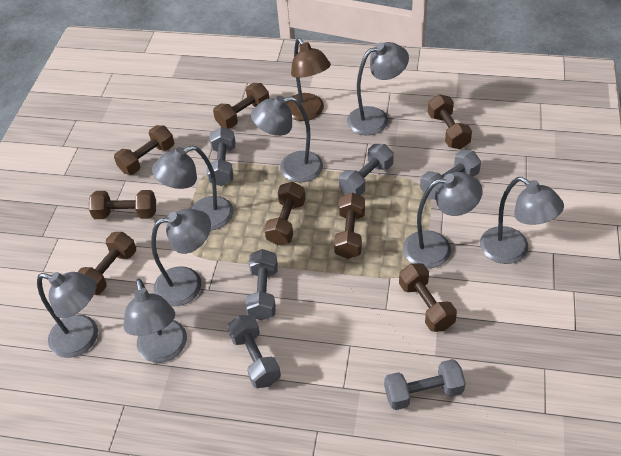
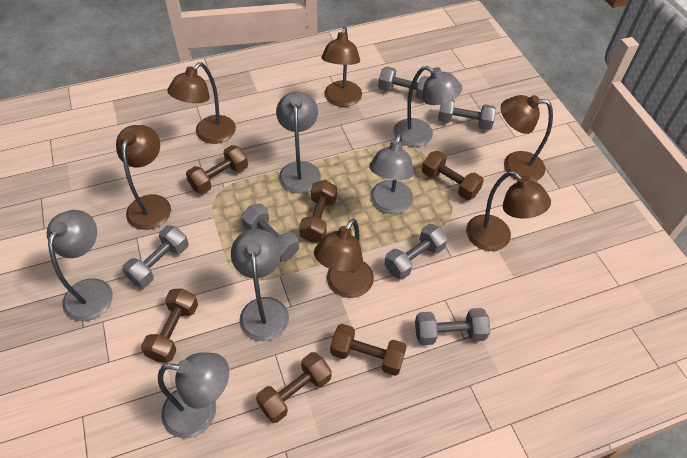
brown dumbbell: [78,232,136,295] [89,190,156,219] [114,125,174,175] [213,83,269,129] [264,182,306,245] [334,193,365,259] [399,263,457,332] [428,94,472,149] = 8 -> [141,288,198,363] [186,145,248,194] [256,352,331,423] [299,180,337,243] [330,324,407,376] [422,151,484,200] = 6
brown lamp: [286,38,331,121] = 1 -> [116,125,171,230] [167,62,236,144] [314,219,374,298] [321,27,362,107] [466,171,551,251] [501,95,553,181] = 6
grey lamp: [37,272,98,358] [123,278,187,363] [151,209,211,306] [152,145,233,230] [251,96,323,182] [347,42,409,135] [403,172,483,268] [480,177,564,264] = 8 -> [47,210,113,321] [158,353,229,438] [231,229,289,341] [276,91,321,194] [369,133,414,214] [393,66,462,147] = 6

